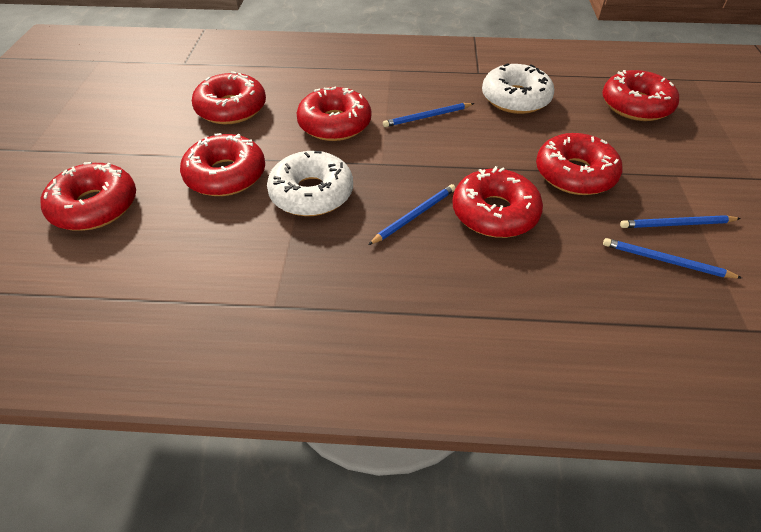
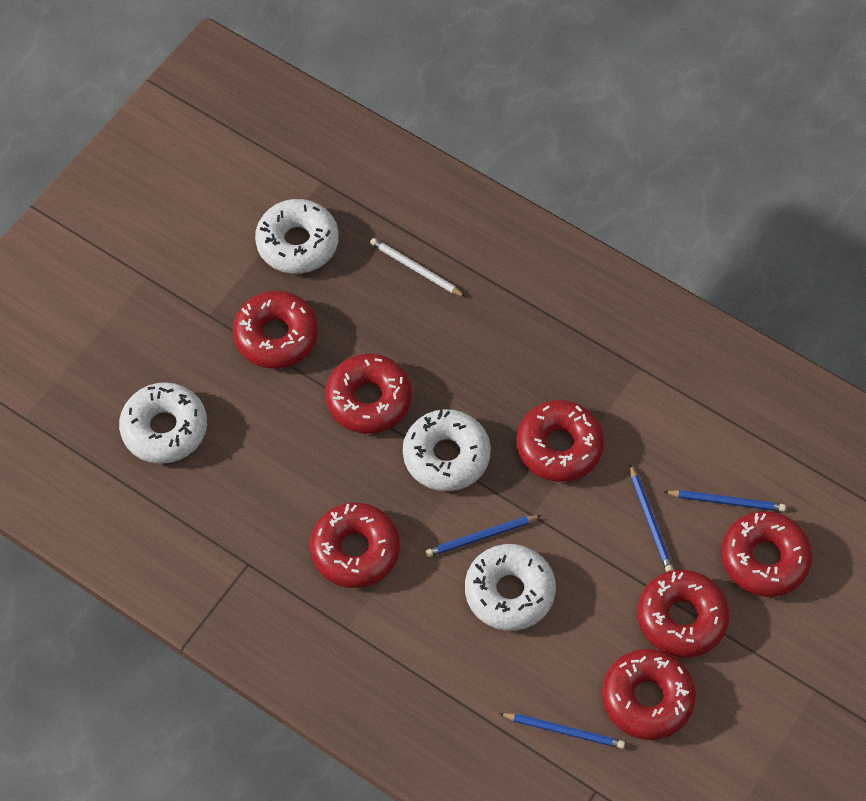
white donut: [267,151,353,216] [482,63,554,114] = 2 -> [119,382,207,464] [255,199,339,274] [403,409,491,491] [465,544,556,631] = 4
white pencil: none = 0 -> [370,238,465,297] = 1

